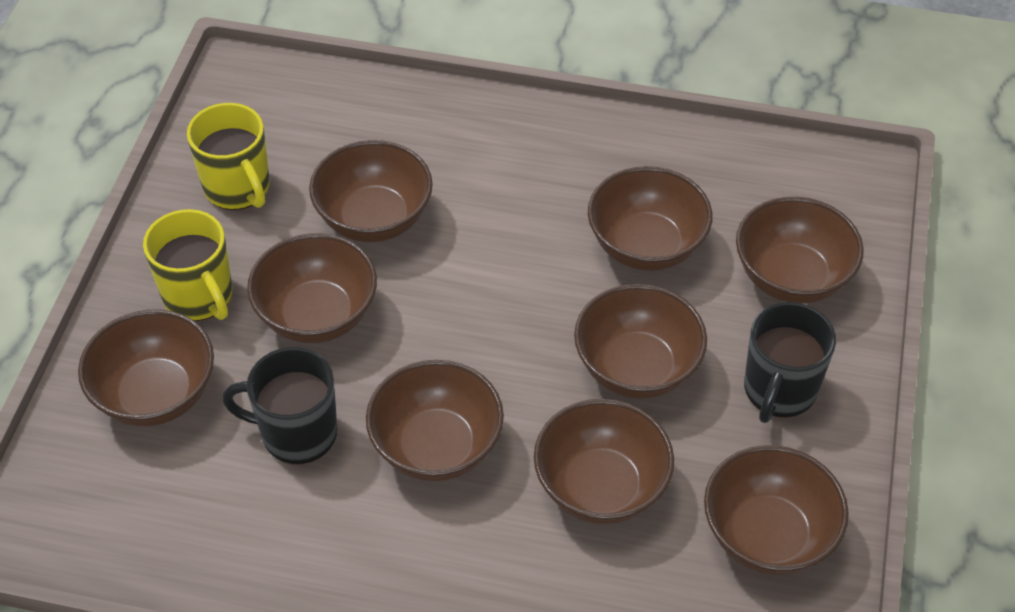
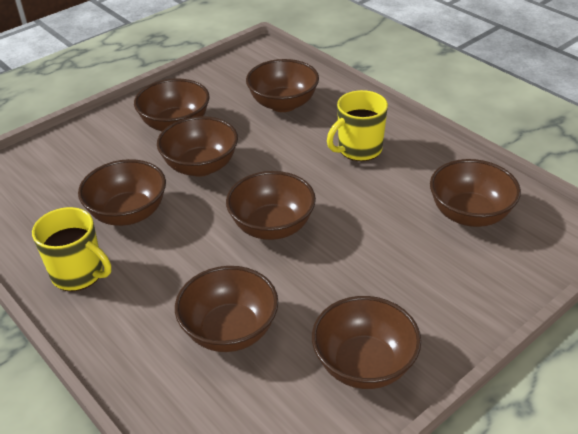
black mug: [222,347,337,464] [744,302,836,423] = 2 -> none = 0
brown bowl: [78,309,214,426] [247,233,377,343] [309,140,433,242] [366,360,504,481] [534,399,674,524] [574,284,707,399] [588,166,712,271] [704,445,849,575] [736,197,864,303] = 9 -> [78,159,166,226] [134,79,209,131] [157,116,238,177] [175,266,278,352] [226,171,316,240] [246,59,319,112] [312,296,421,389] [430,159,521,227] = 8

